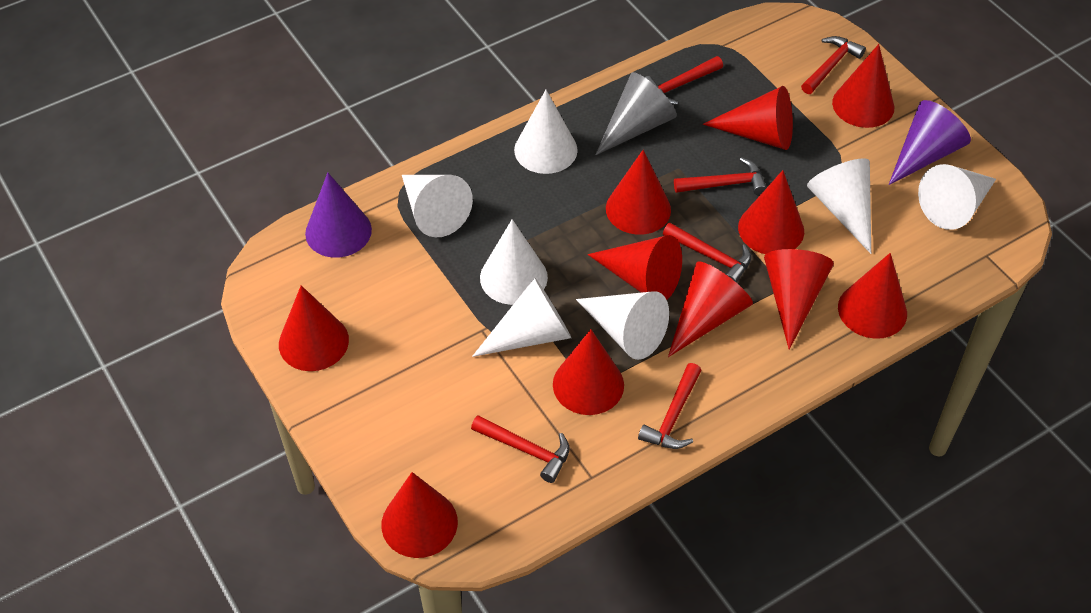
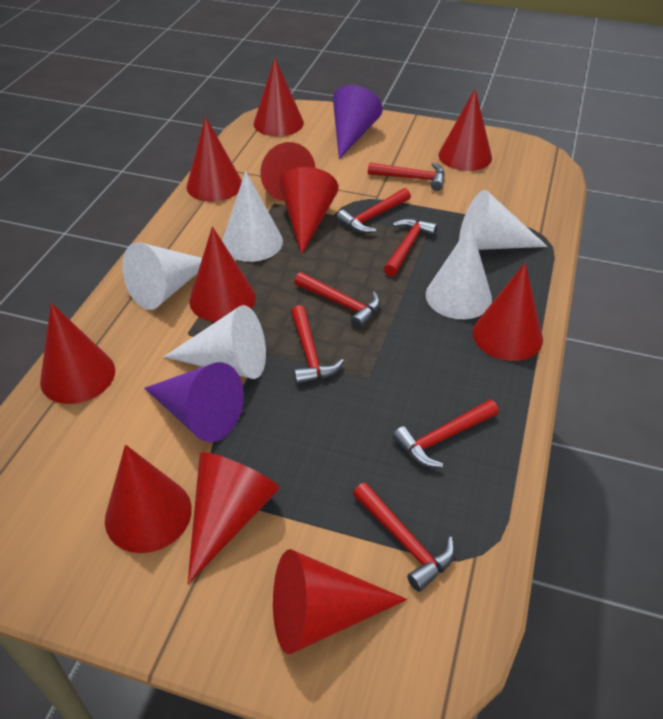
grey cone: [595,72,677,155] = 1 -> none = 0
red hammer: [471,415,570,483] [638,363,702,449] [645,56,723,105] [663,223,751,283] [674,157,767,195] [801,36,866,94] = 6 -> [291,305,344,385] [294,272,380,329] [336,188,411,233] [353,482,455,592] [368,162,445,191] [384,218,438,276] [393,399,499,468] = 7
white cone: [402,175,473,237] [472,278,571,357] [480,219,548,305] [514,90,578,174] [576,291,669,360] [807,158,871,254] [918,164,996,230] = 7 -> [122,242,202,310] [164,305,266,379] [222,171,283,262] [426,224,492,319] [459,190,548,250] = 5

